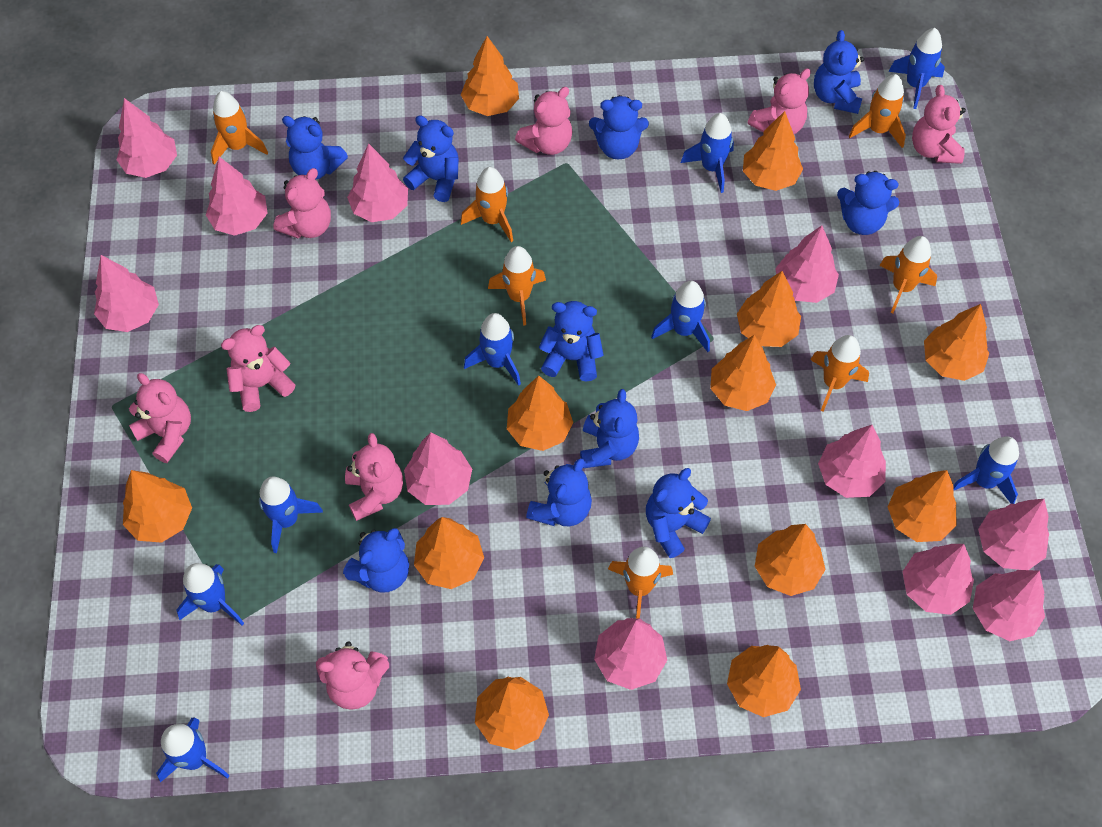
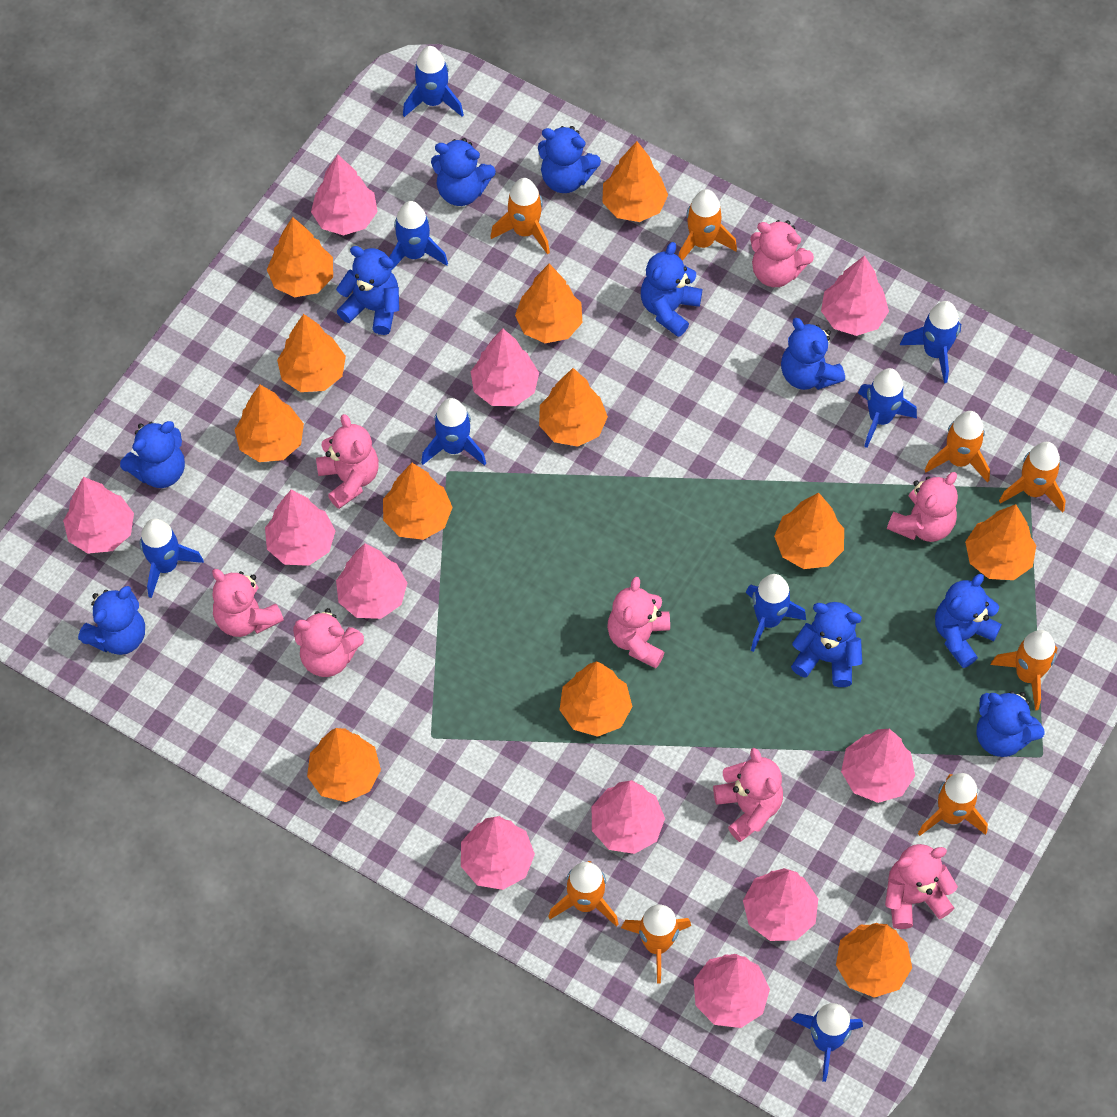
orange rocket: [211,91,268,165] [461,167,513,242] [488,246,546,326] [608,547,673,618] [810,335,869,412] [849,74,906,148] [879,236,937,313] = 7 -> [490,178,550,255] [548,861,619,927] [621,905,691,983] [679,189,737,261] [918,773,988,836] [925,411,990,483] [991,630,1057,711] [999,442,1066,513] = 8

